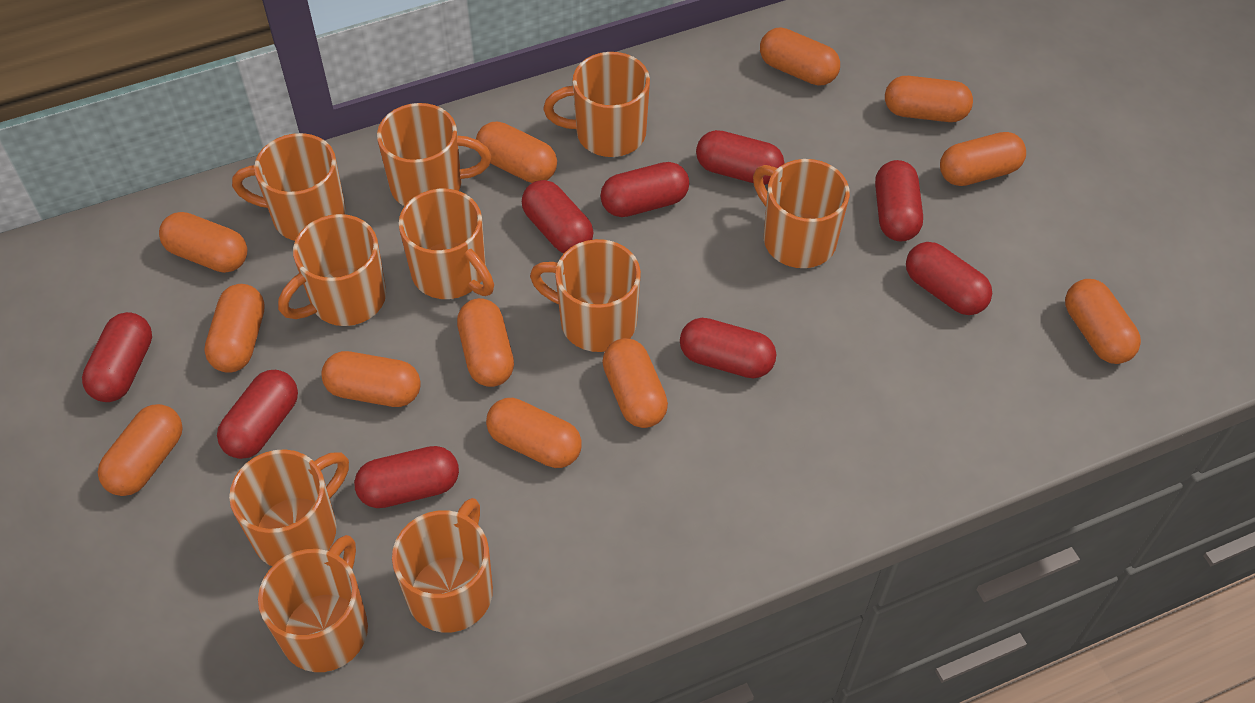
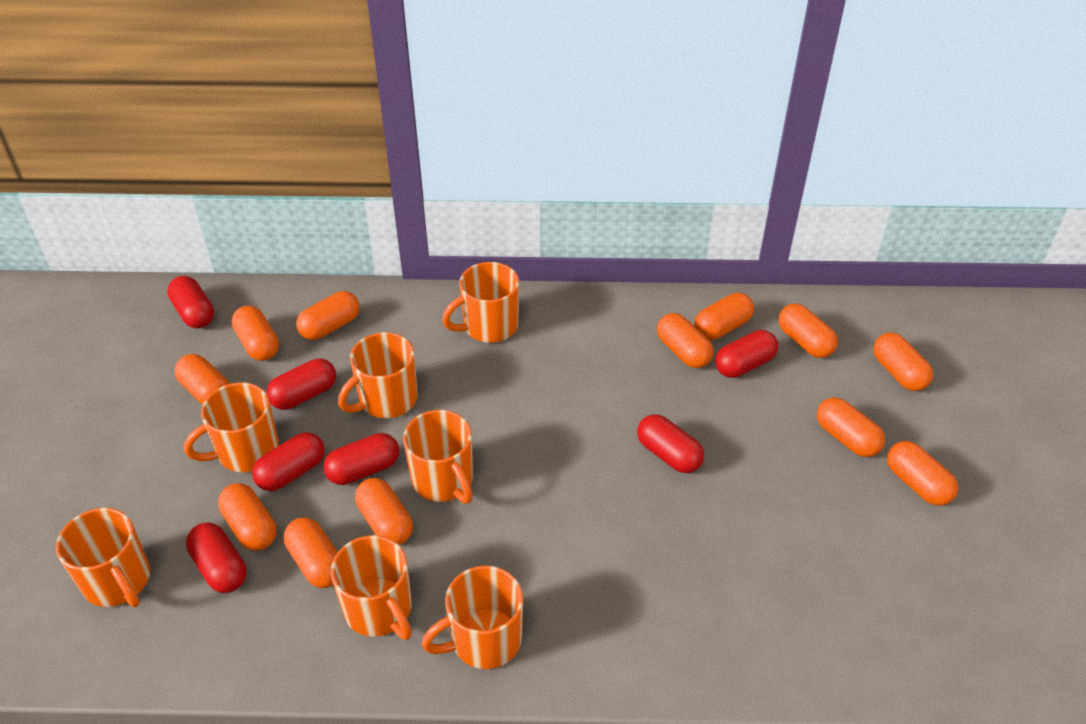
orange mug: [229,449,349,566] [232,133,346,241] [258,535,368,672] [278,214,386,326] [377,103,491,206] [392,498,493,633] [399,189,494,299] [530,239,641,352] [544,52,650,157] [753,159,850,268] = 10 -> [56,508,150,607] [184,382,279,472] [331,535,412,640] [338,332,418,418] [403,410,473,504] [421,565,523,669] [442,262,519,343] = 7
red capsule: [82,312,152,402] [217,370,298,459] [354,446,459,508] [522,180,593,253] [600,162,689,217] [680,318,776,378] [696,130,784,185] [875,160,923,242] [906,242,992,315] = 9 -> [167,276,214,328] [186,523,247,593] [252,432,325,491] [266,359,336,410] [323,433,399,485] [637,414,704,473] [715,330,778,378] = 7

